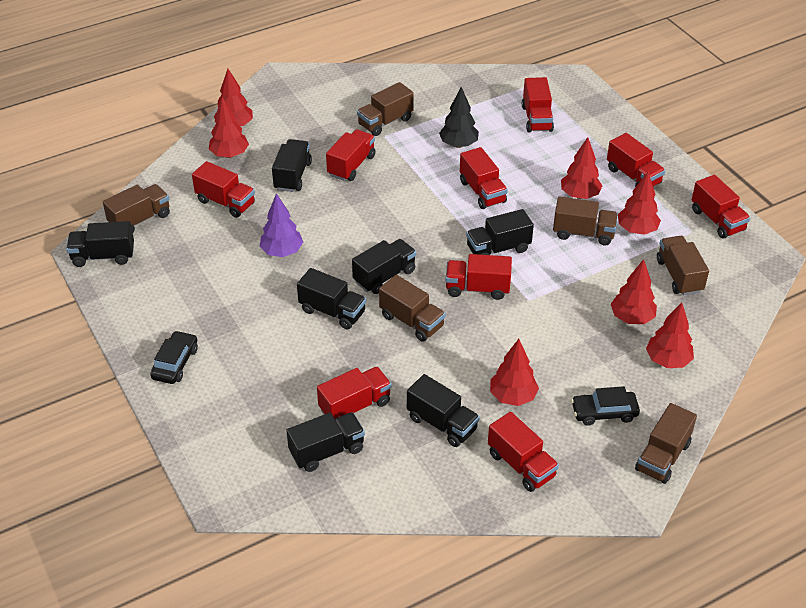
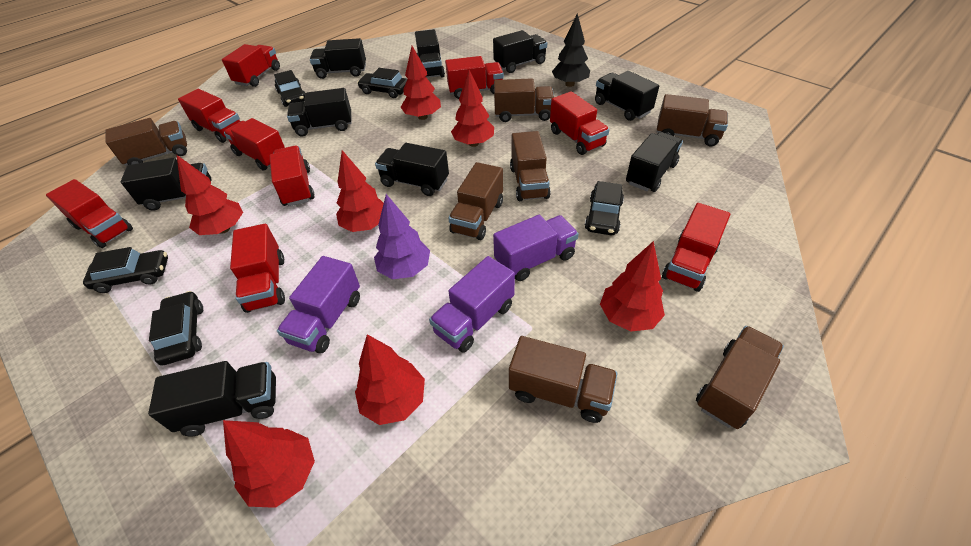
black car: [150,331,198,384] [571,386,640,426] = 2 -> [83,247,168,293] [149,291,203,366] [274,70,305,107] [357,68,407,98] [585,181,624,235] = 5
black truck: [67,221,134,267] [272,139,312,192] [286,412,365,472] [297,268,366,329] [352,239,416,294] [407,374,480,447] [466,209,534,255] = 7 -> [121,158,211,211] [148,361,276,436] [287,88,352,136] [310,38,366,79] [375,143,449,196] [415,29,445,78] [493,30,547,73] [595,71,659,121] [626,132,683,192] = 9
brown truck: [103,184,170,233] [357,82,414,136] [379,275,445,342] [553,196,618,246] [635,403,697,484] [657,236,709,296] = 6 -> [105,118,187,166] [448,162,503,240] [494,78,554,122] [509,336,618,423] [510,131,551,201] [657,94,728,146] [696,326,784,429] = 7
purple truck: none = 0 -> [277,256,360,353] [429,256,515,353] [493,215,579,281] = 3

